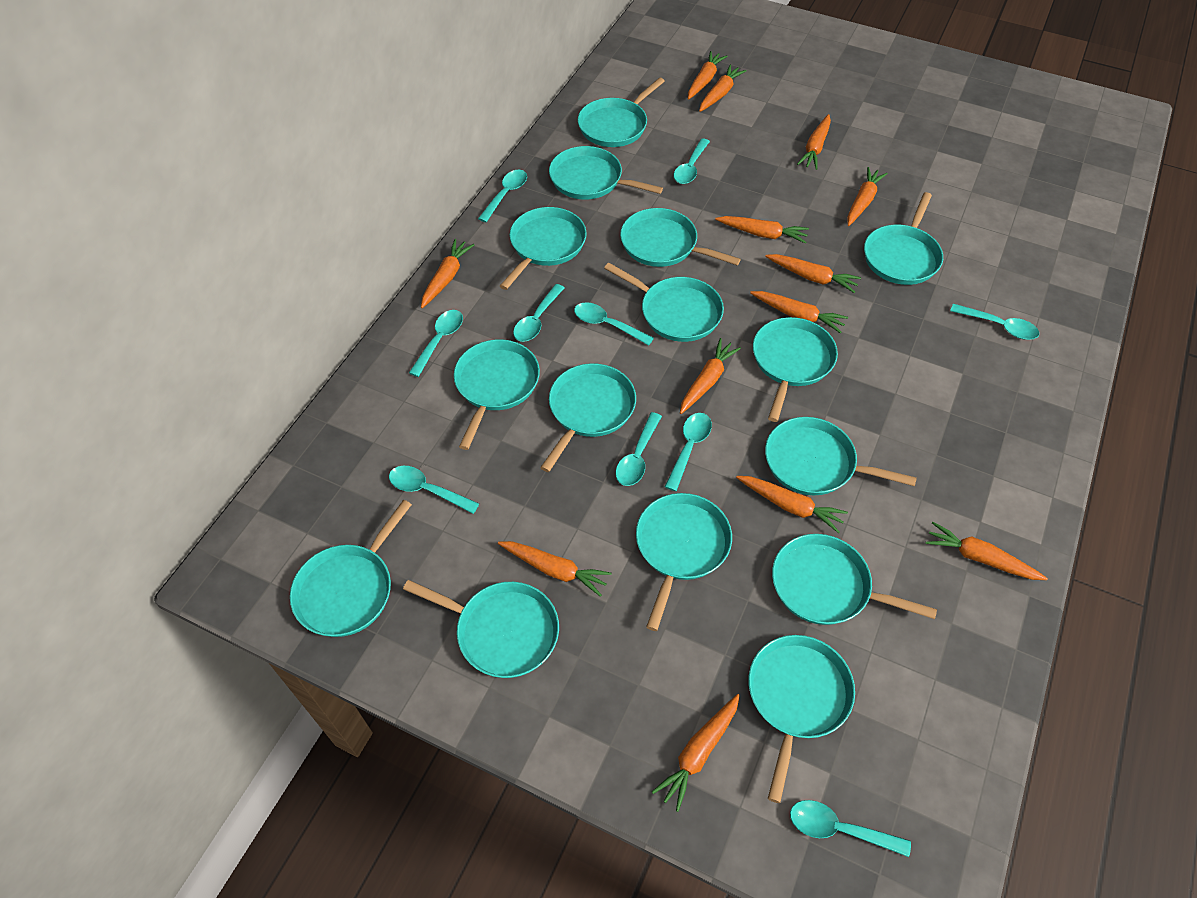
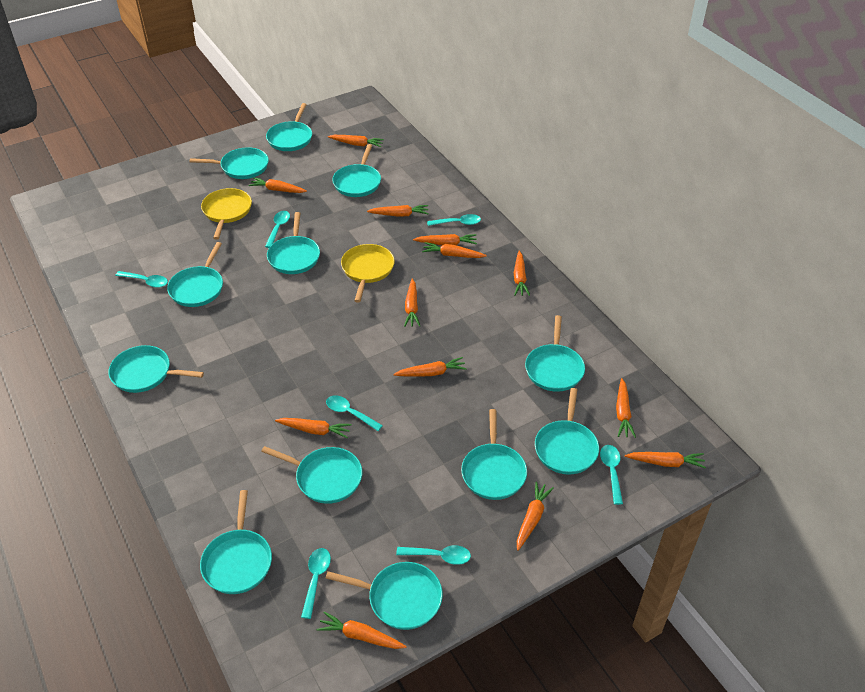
turquoise pan: [290,500,412,637] [403,580,559,678] [454,339,540,450] [500,207,587,290] [540,363,636,472] [549,146,663,199] [578,77,665,147] [604,263,724,342] [620,208,741,267] [636,493,732,631] [748,635,855,803] [753,317,838,422] [765,417,917,495] [772,534,937,625] [864,192,943,285] = 15 -> [108,345,204,393] [167,242,223,307] [190,147,269,179] [200,490,272,594] [261,446,362,504] [266,103,312,151] [267,212,320,274] [326,562,443,630] [332,144,381,197] [461,409,527,500] [525,315,585,392] [535,388,599,475] = 12
turquoise spoon: [389,466,479,514] [409,310,463,377] [478,170,527,222] [513,284,565,342] [574,302,654,346] [616,412,662,486] [665,413,712,491] [674,139,710,184] [790,800,911,857] [950,304,1039,340] = 10 -> [115,271,168,288] [265,211,290,248] [301,548,331,619] [326,395,383,431] [396,545,471,565] [427,214,481,226] [600,445,623,505] = 7
yellow pan: none = 0 -> [201,188,252,240] [341,244,395,303] = 2

